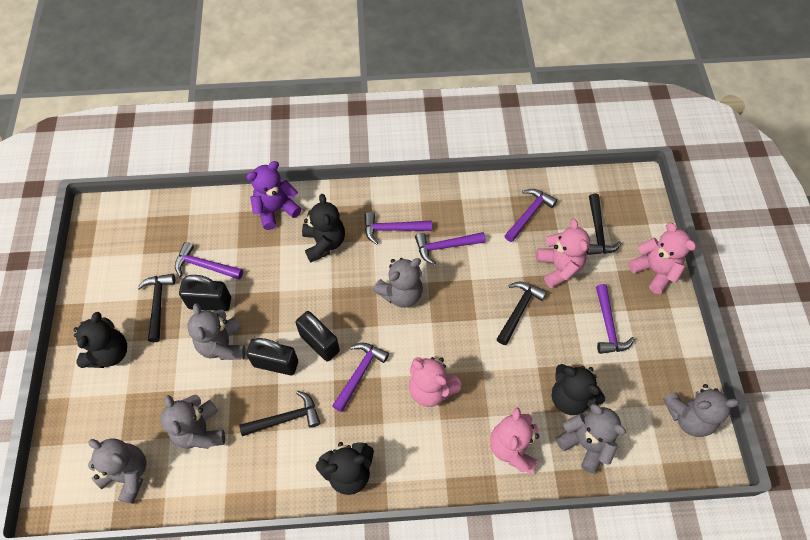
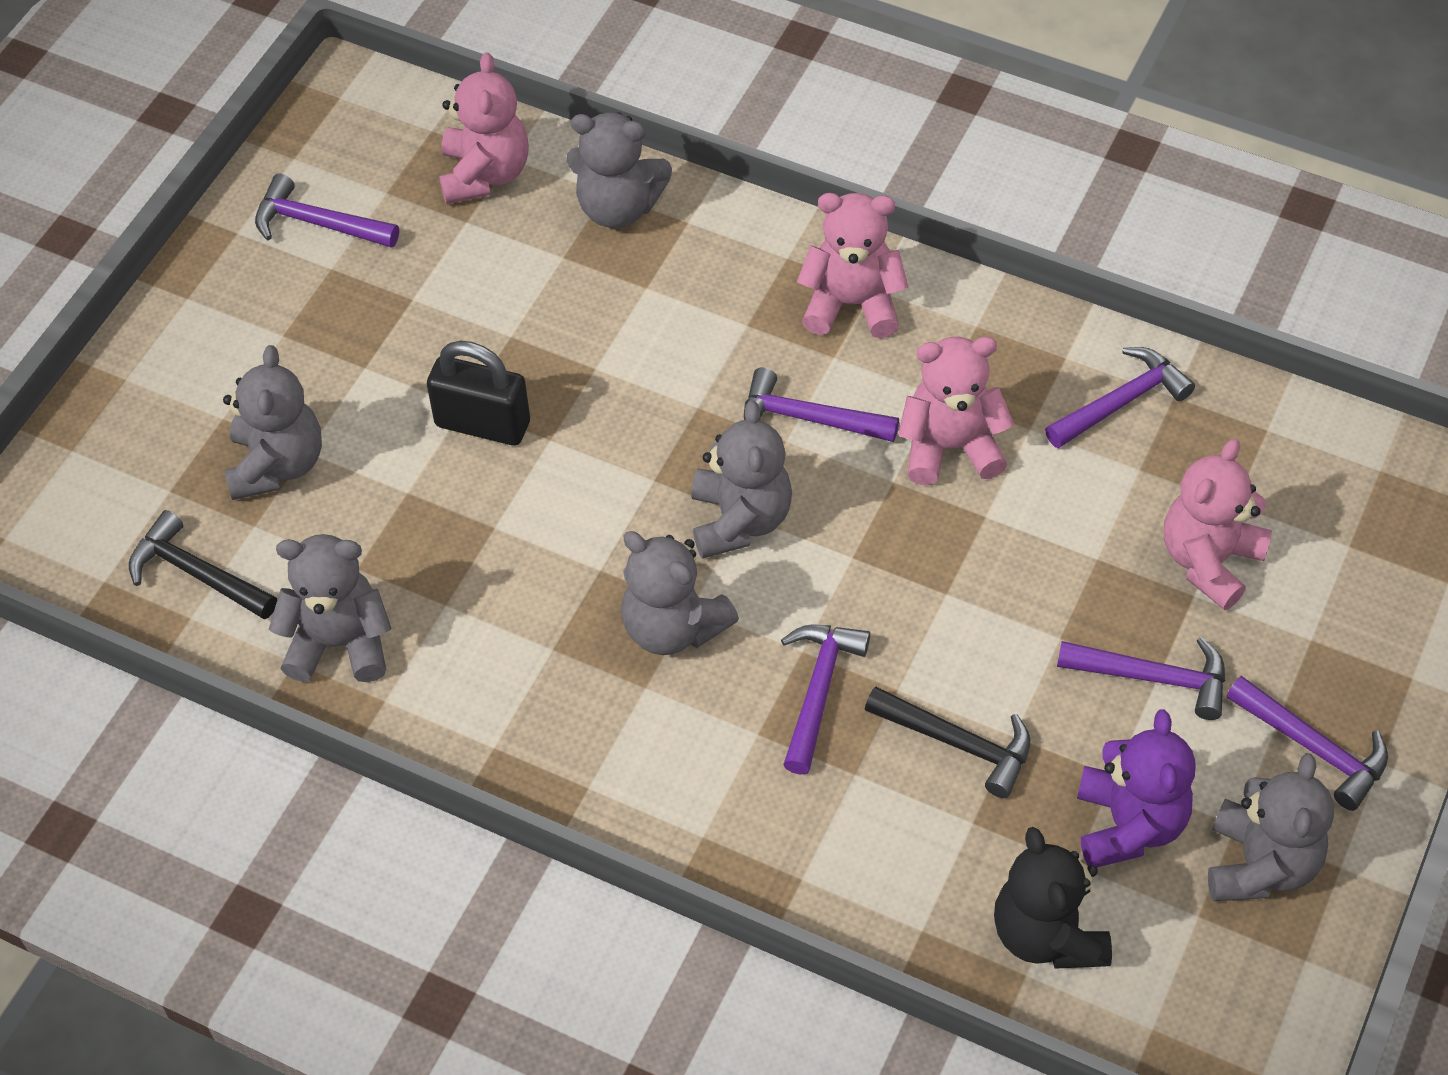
black hammer: [137,274,175,342] [239,391,320,436] [497,282,547,345] [586,194,622,255] = 4 -> [129,510,277,619] [865,686,1030,798] = 2
black padlock: [179,275,231,311] [246,338,298,375] [295,311,340,362] = 3 -> [427,341,530,445] = 1
black teddy bear: [74,312,127,368] [302,194,345,263] [316,442,374,495] [552,364,605,415] = 4 -> [994,827,1112,969] = 1

